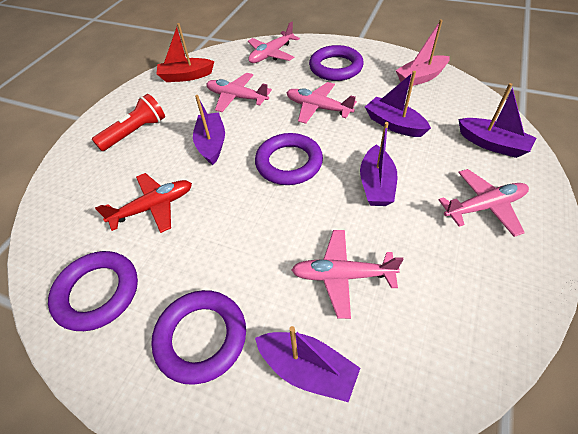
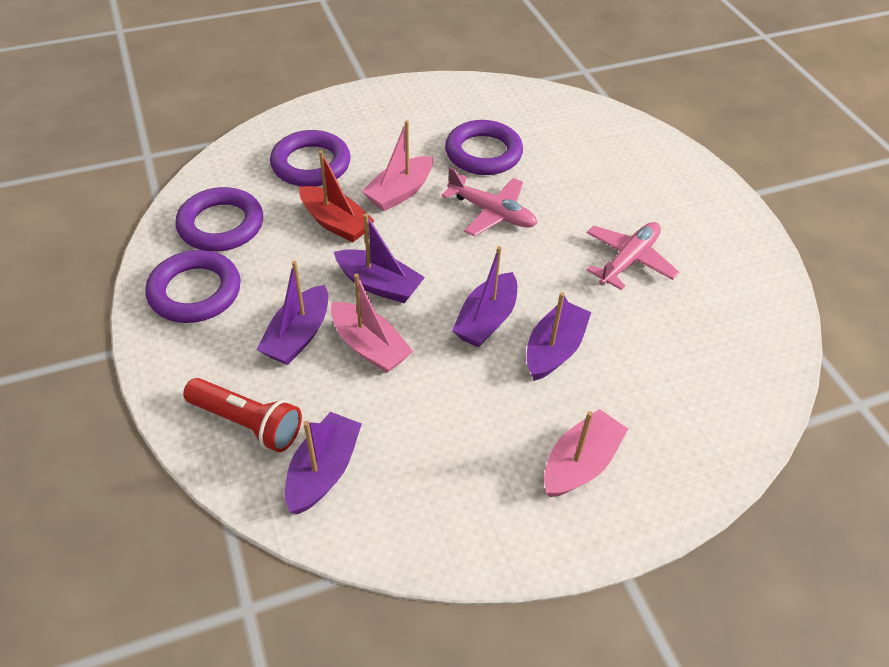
pink boat: [396,19,450,86] = 1 -> [331,274,413,373] [362,120,433,211] [544,409,628,497] = 3
pink plane: [206,73,272,112] [248,22,300,63] [286,82,357,124] [291,230,403,319] [439,169,529,237] = 5 -> [441,167,537,237] [586,222,679,290] = 2
red plane: [95,173,192,233] = 1 -> none = 0

